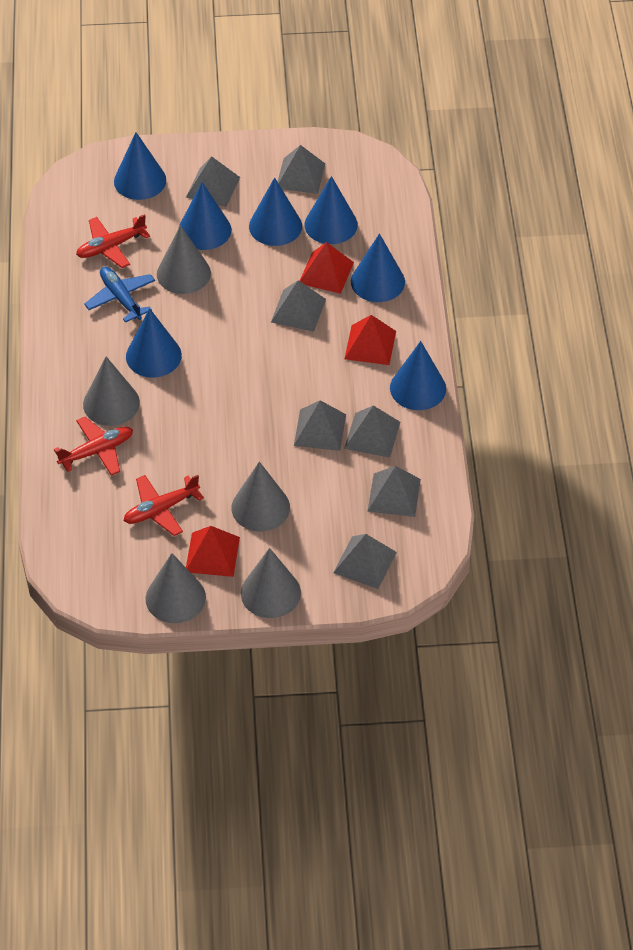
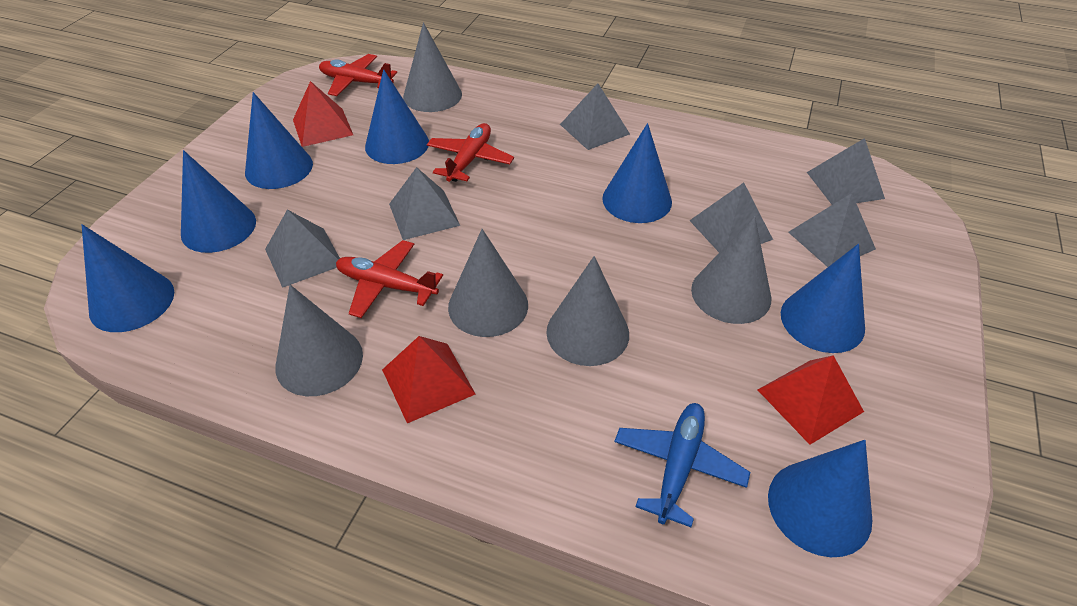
grey pyramid: [186,156,240,207] [271,280,326,332] [278,145,325,194] [294,400,346,451] [333,534,397,589] [344,405,400,458] [368,466,421,517] = 7 -> [265,210,340,288] [389,167,460,240] [560,84,630,150] [689,183,773,253] [788,193,876,267] [807,138,885,205] = 6

